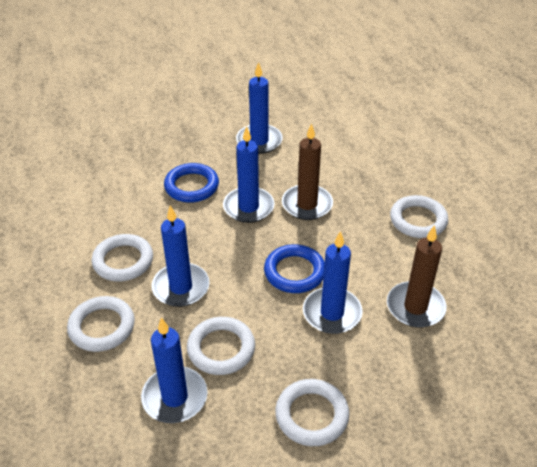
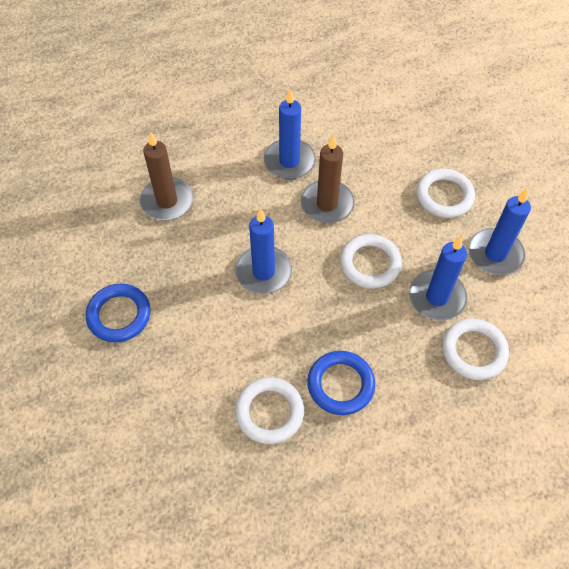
blue candle: [141,317,208,423] [152,205,210,307] [223,126,275,223] [236,62,283,154] [303,231,363,334] = 5 -> [235,208,292,294] [264,89,316,179] [409,236,467,321] [469,189,531,275] = 4
white ring: [67,296,135,352] [91,234,153,282] [187,317,255,375] [275,379,350,446] [390,195,448,238] = 5 -> [235,377,304,444] [340,234,402,289] [416,169,475,218] [442,318,509,380] = 4

